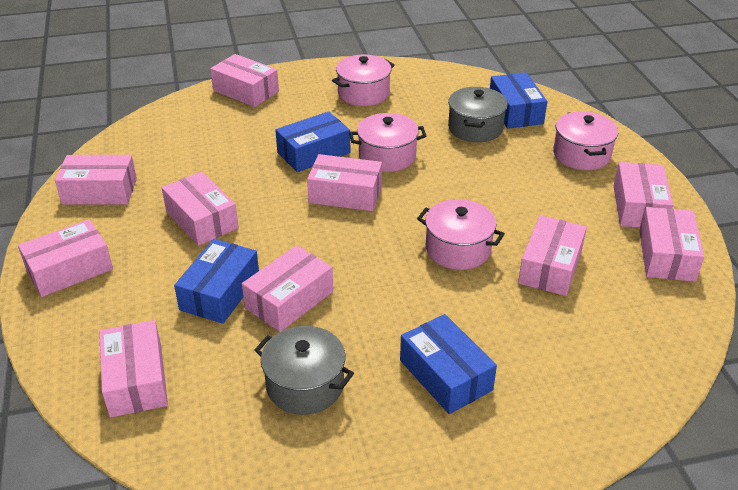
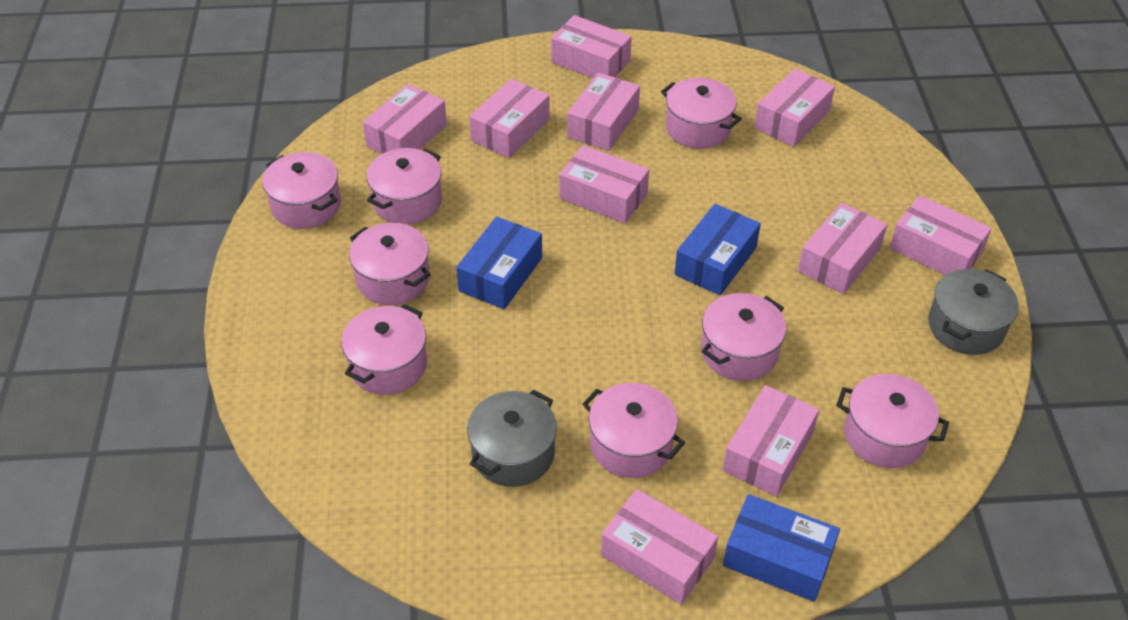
blue box: [174,239,259,324] [275,111,350,172] [400,314,497,414] [490,72,547,129] = 4 -> [456,217,542,309] [675,204,761,296] [723,494,840,602] = 3
pink pot: [332,55,395,106] [349,113,426,172] [417,199,505,270] [553,111,618,170] = 4 -> [262,152,341,229] [341,304,427,395] [349,223,431,305] [366,148,442,224] [582,383,685,478] [661,78,742,149] [701,293,786,381] [836,374,949,468] = 8

